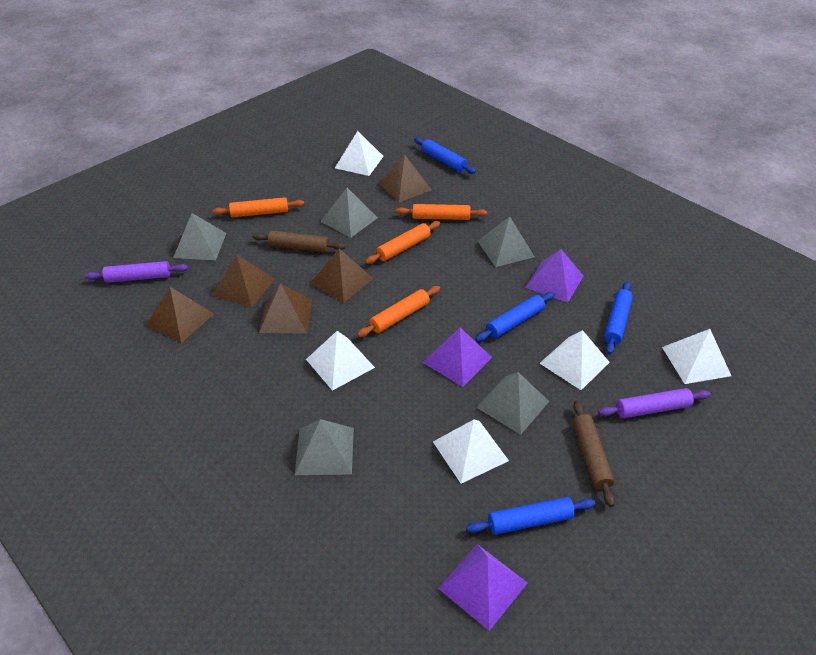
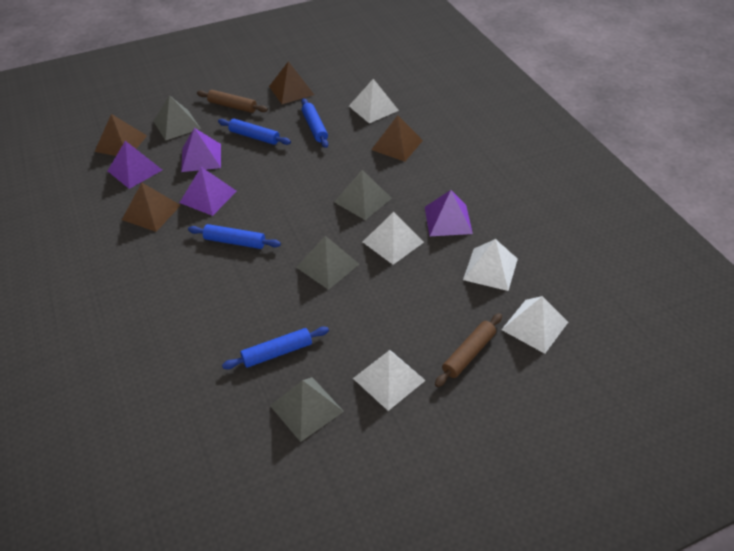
brown pyramid: [146,287,214,343] [212,255,275,308] [259,283,312,333] [310,249,374,303] [379,155,432,202] = 5 -> [95,114,147,156] [122,183,181,232] [269,61,314,104] [371,115,423,162] = 4
grey pyramid: [173,213,226,260] [295,419,354,475] [320,188,378,238] [476,372,549,435] [478,217,535,267] = 5 -> [154,95,201,141] [270,377,344,442] [296,236,359,290] [334,170,392,220] = 4
orange rolling pin: [213,197,305,217] [357,286,440,337] [365,221,441,264] [396,204,487,220] = 4 -> none = 0
purple pyramid: [423,328,492,387] [438,544,527,631] [525,249,584,303] = 3 -> [108,141,162,189] [179,167,237,216] [181,128,221,172] [425,190,473,236] = 4
purple rolling pin: [85,261,188,283] [598,388,711,418] = 2 -> none = 0

